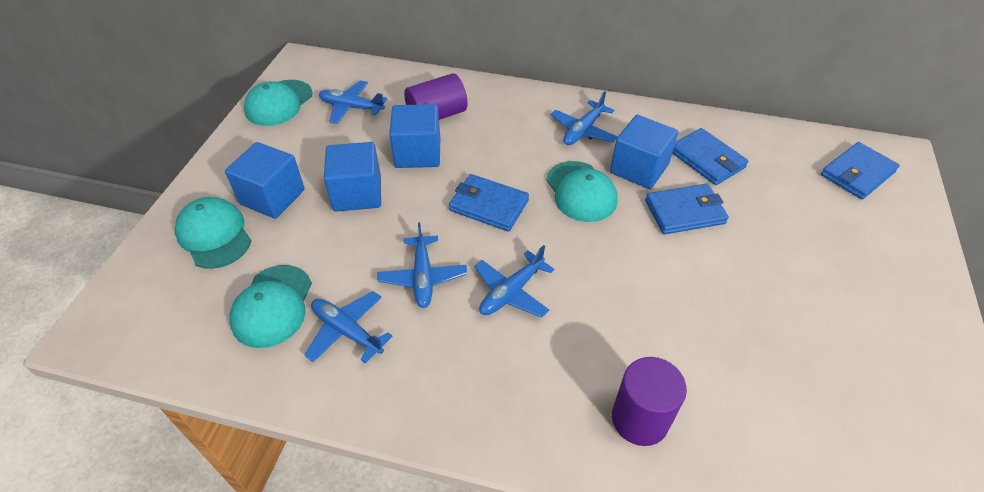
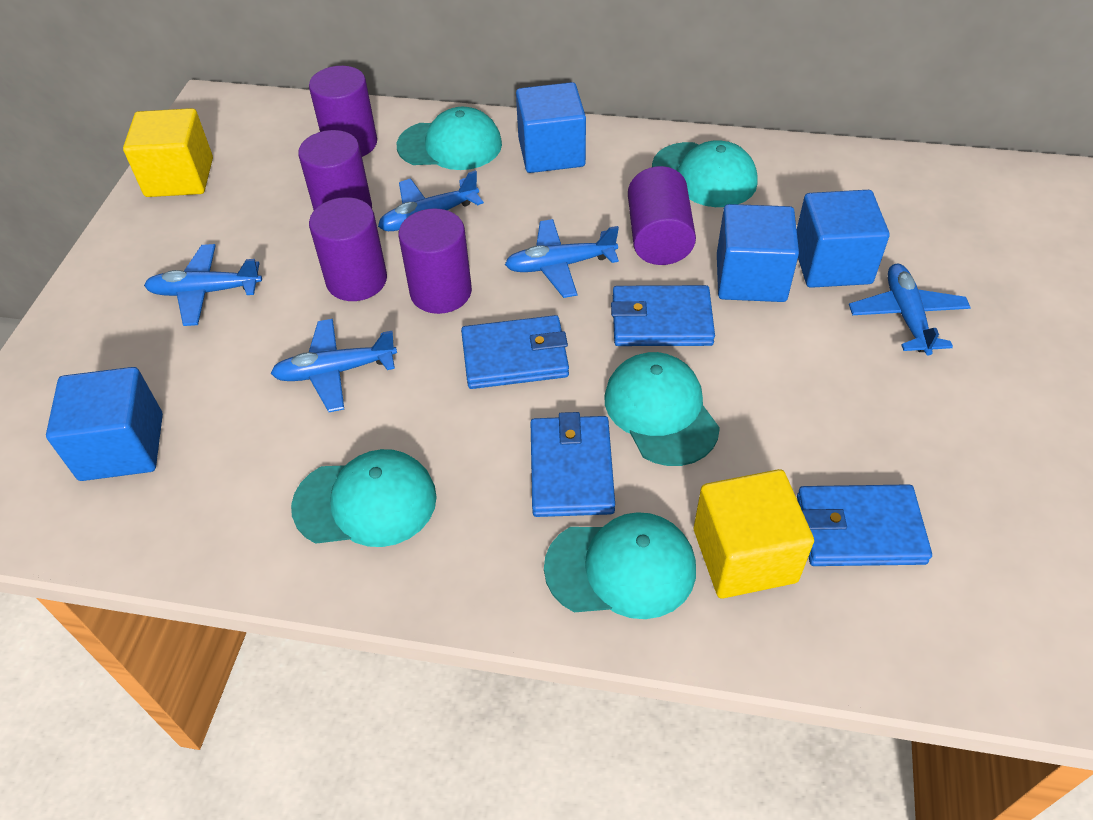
purple cylinder: [404,73,468,120] [612,357,687,446] = 2 -> [298,130,372,210] [309,66,377,157] [309,197,387,301] [399,208,472,314] [628,166,696,265] = 5
turquoise cap: [175,197,251,269] [229,265,312,348] [244,80,313,126] [546,161,618,222] = 4 -> [291,449,437,547] [397,107,502,170] [544,512,696,619] [604,352,720,466] [652,140,758,207] = 5
yellow cube: none = 0 -> [123,108,213,197] [694,469,814,598] = 2

